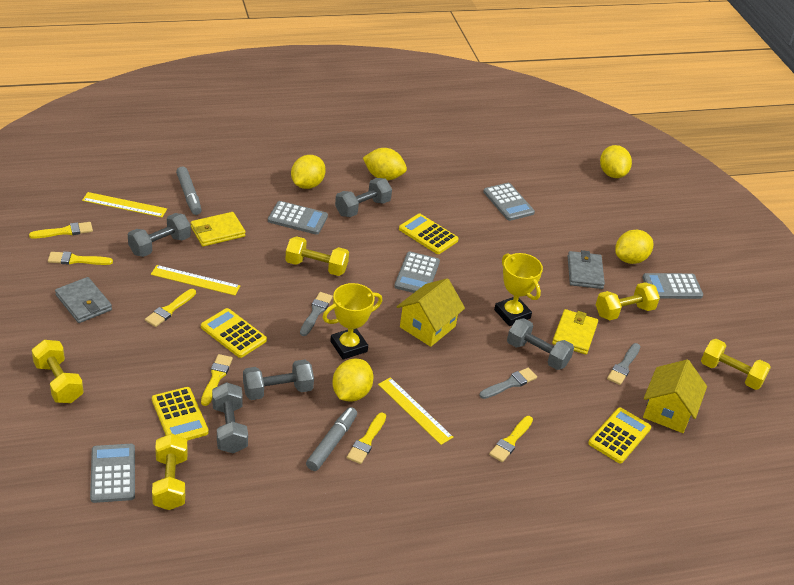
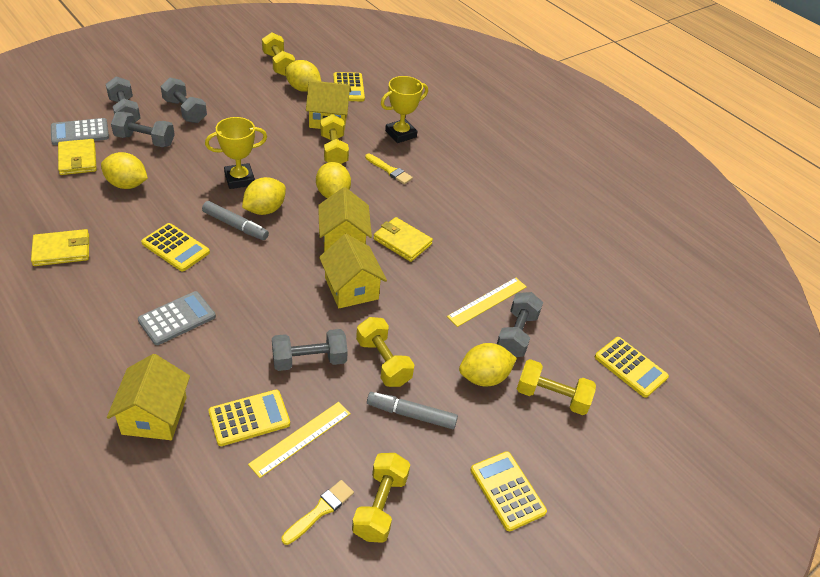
grey brush: [300,292,333,336] [479,368,537,399] [607,343,640,385] = 3 -> none = 0
grey calculator: [90,444,135,503] [268,201,328,235] [394,252,440,293] [483,183,535,221] [642,273,703,299] = 5 -> [51,118,109,145] [138,291,216,345] = 2
grey wallet: [55,277,112,323] [568,250,605,289] = 2 -> none = 0
yellow brush: [29,222,93,239] [48,251,113,265] [145,289,196,327] [201,354,233,406] [347,412,386,464] [489,416,533,462] = 6 -> [282,480,354,545] [365,154,413,184] = 2
yellow calculator: [152,387,209,441] [201,308,267,358] [399,214,459,254] [588,407,651,463] = 4 -> [141,223,210,271] [208,390,290,446] [333,72,365,101] [470,451,547,531] [595,337,669,398] = 5
yellow house: [397,278,465,347] [643,360,707,433] = 2 -> [107,354,190,440] [306,80,351,131] [318,187,372,252] [319,234,387,308] = 4
yellow ruler: [82,192,167,217] [151,265,240,295] [378,377,453,445] = 3 -> [248,402,351,478] [447,278,527,327] = 2
yellow wallet: [191,212,245,247] [552,309,598,354] = 2 -> [31,229,89,266] [58,139,97,175] [374,217,433,262] = 3

